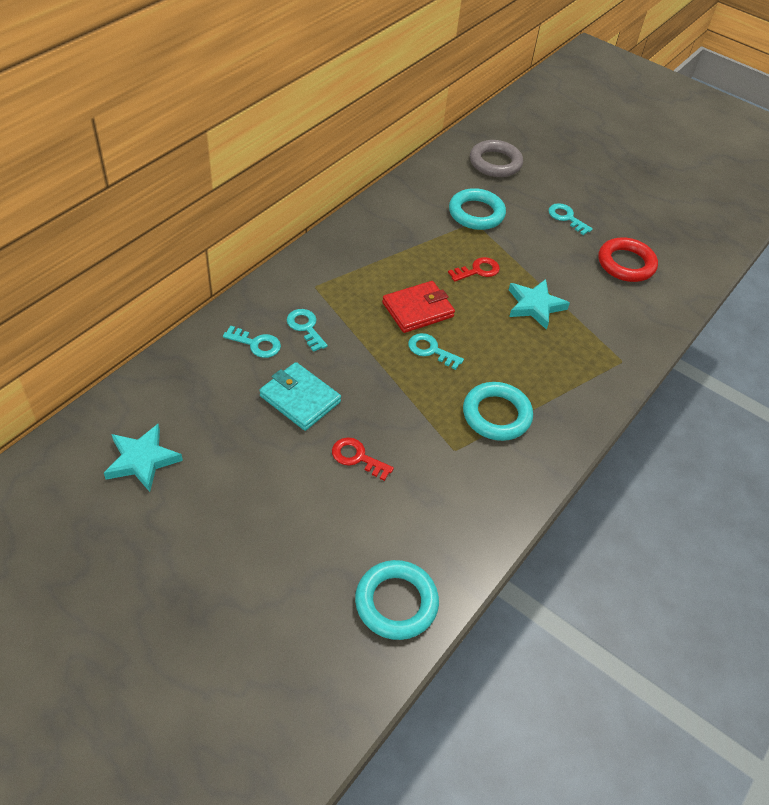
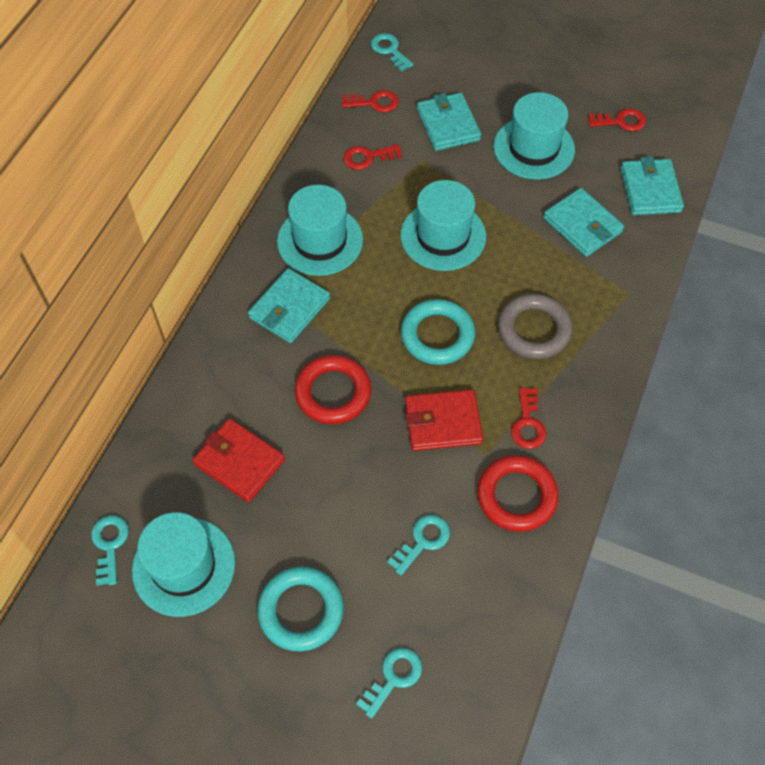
red key: [332,437,394,481] [448,257,500,282] = 2 -> [342,90,399,113] [343,144,402,170] [511,387,546,449] [588,108,646,131] = 4
red ring: [599,237,658,282] = 1 -> [294,355,372,424] [477,455,559,532] = 2
red wallet: [382,281,455,333] = 1 -> [193,418,285,502] [405,389,483,451] = 2
turquoise hat: none = 0 -> [132,512,235,617] [277,185,363,276] [400,180,486,271] [494,92,575,180] = 4
turquoise ring: [355,560,439,640] [449,188,506,230] [463,382,533,441] = 3 -> [257,566,344,652] [401,299,475,365] = 2
turquoise star: [104,424,183,492] [509,279,570,330] = 2 -> none = 0
turquoise wallet: [259,362,341,431] = 1 -> [248,268,330,343] [417,93,481,151] [543,188,624,257] [621,157,684,215] = 4

